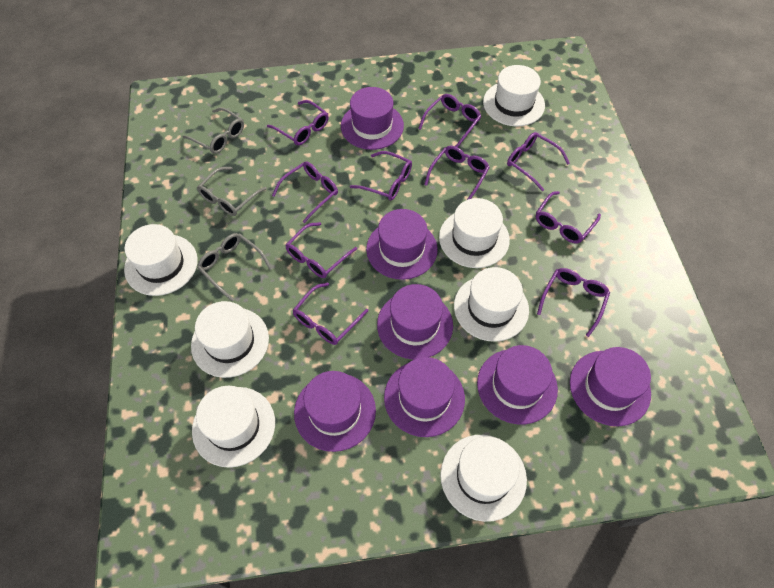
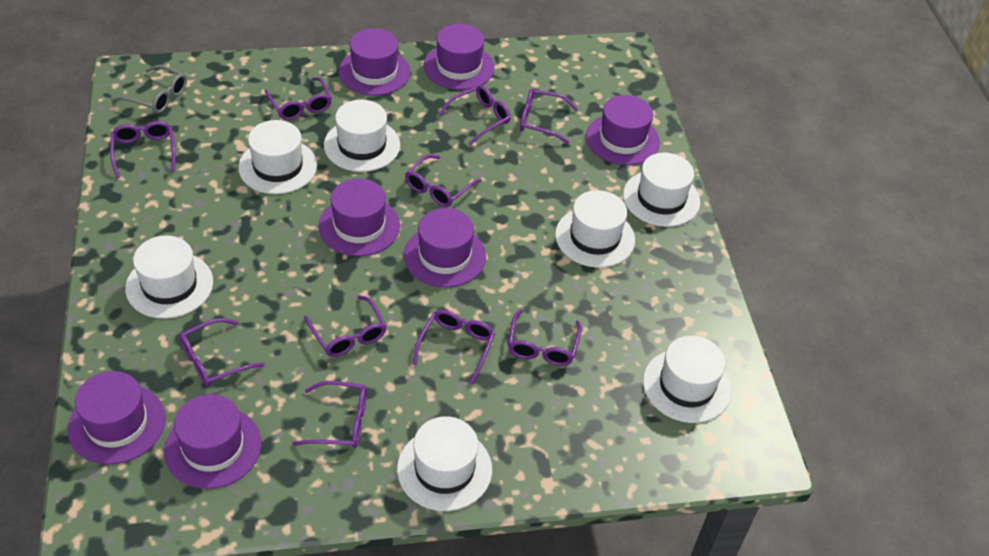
grey glasses: [182,107,244,154] [197,167,267,216] [197,233,272,302] = 3 -> [114,65,187,114] = 1

